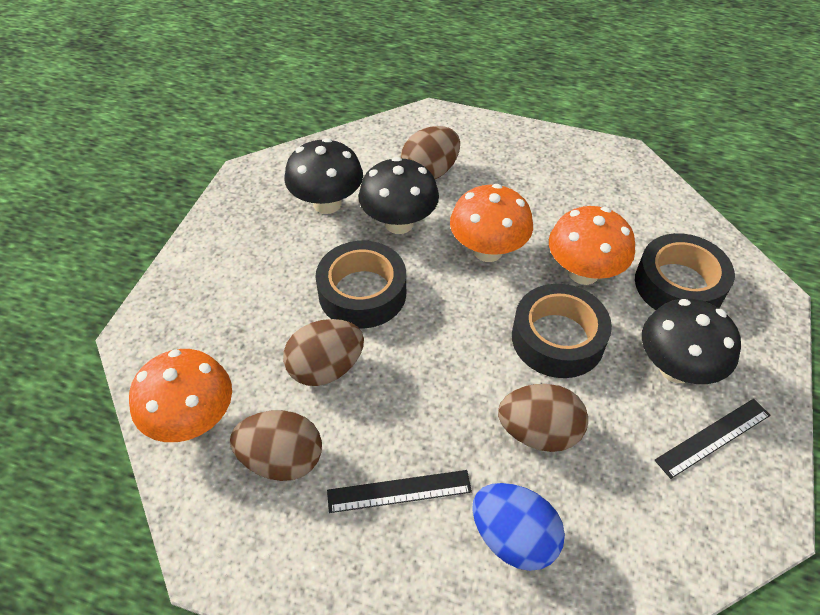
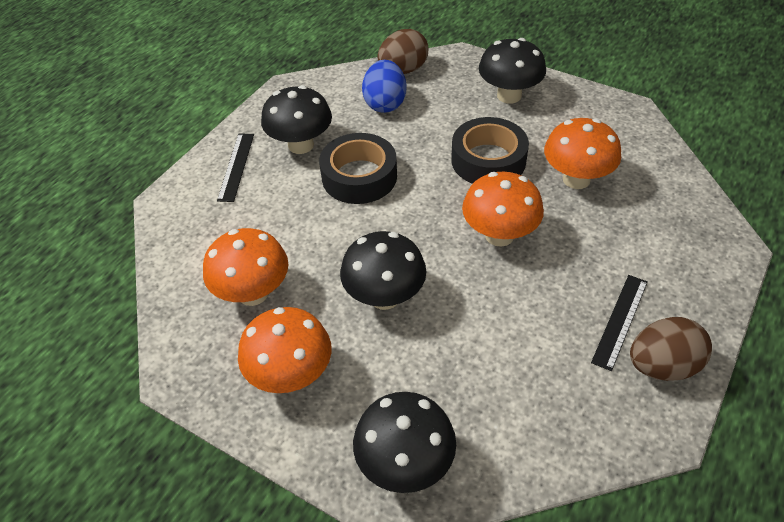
black mushroom: [285,138,363,214] [358,157,439,234] [642,299,741,384] = 3 -> [261,85,332,154] [340,231,427,310] [353,392,456,493] [479,38,546,104] = 4
black tape: [315,241,406,328] [512,284,612,378] [635,233,735,310] = 3 -> [319,133,397,204] [451,117,529,184] = 2
brown egg: [230,410,322,481] [283,319,364,386] [401,126,460,179] [498,384,588,452] = 4 -> [377,29,429,74] [630,317,712,381] = 2
orange mushroom: [129,349,232,442] [450,184,533,262] [549,206,635,285] = 3 -> [203,228,288,306] [238,307,332,393] [462,172,544,247] [544,118,621,189] = 4

